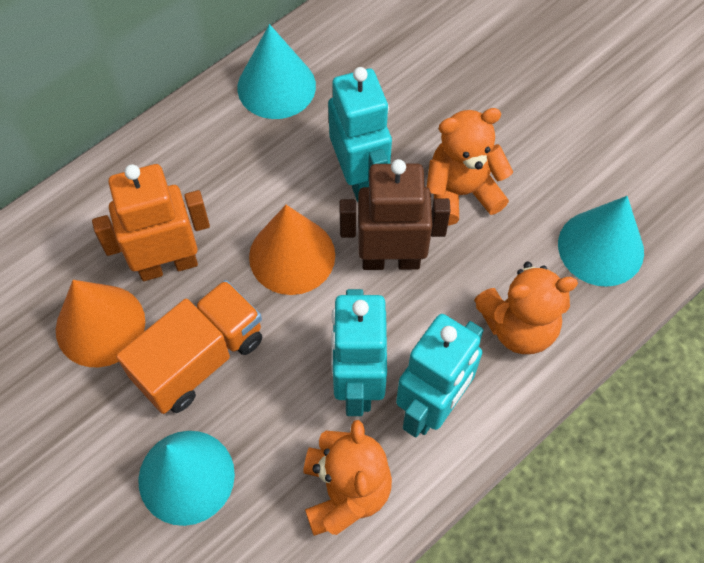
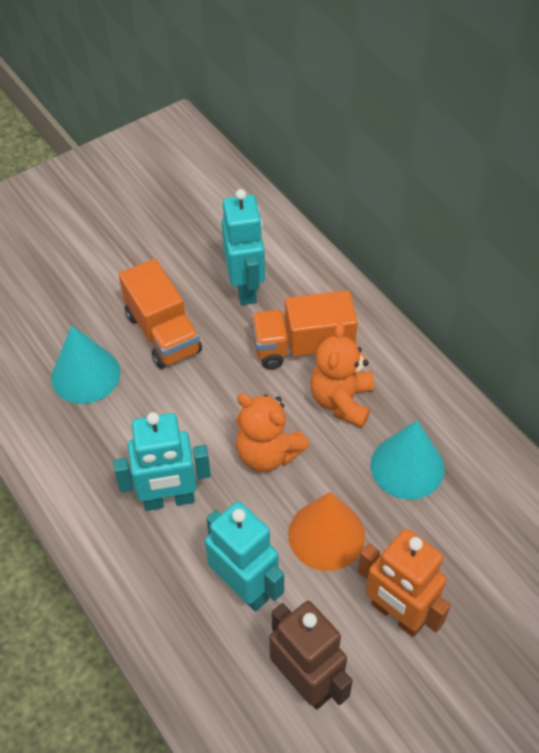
orange cone: [56,280,145,367] [249,205,335,295] = 2 -> [288,492,365,571] = 1
orange teddy bear: [303,420,392,536] [427,108,513,225] [474,262,578,354] = 3 -> [236,394,310,472] [310,323,374,428] = 2
orange truck: [116,280,262,414] = 1 -> [119,259,202,369] [251,290,358,369] = 2
turquoise cone: [138,431,235,526] [237,24,316,119] [558,196,644,287] = 3 -> [51,325,120,404] [370,420,445,499] = 2

